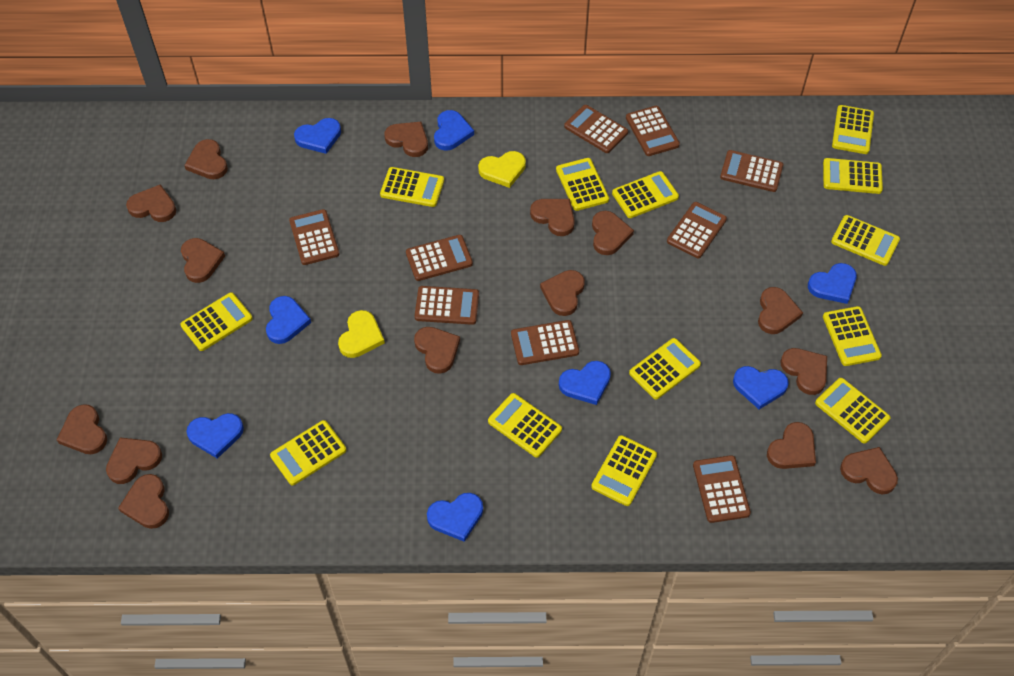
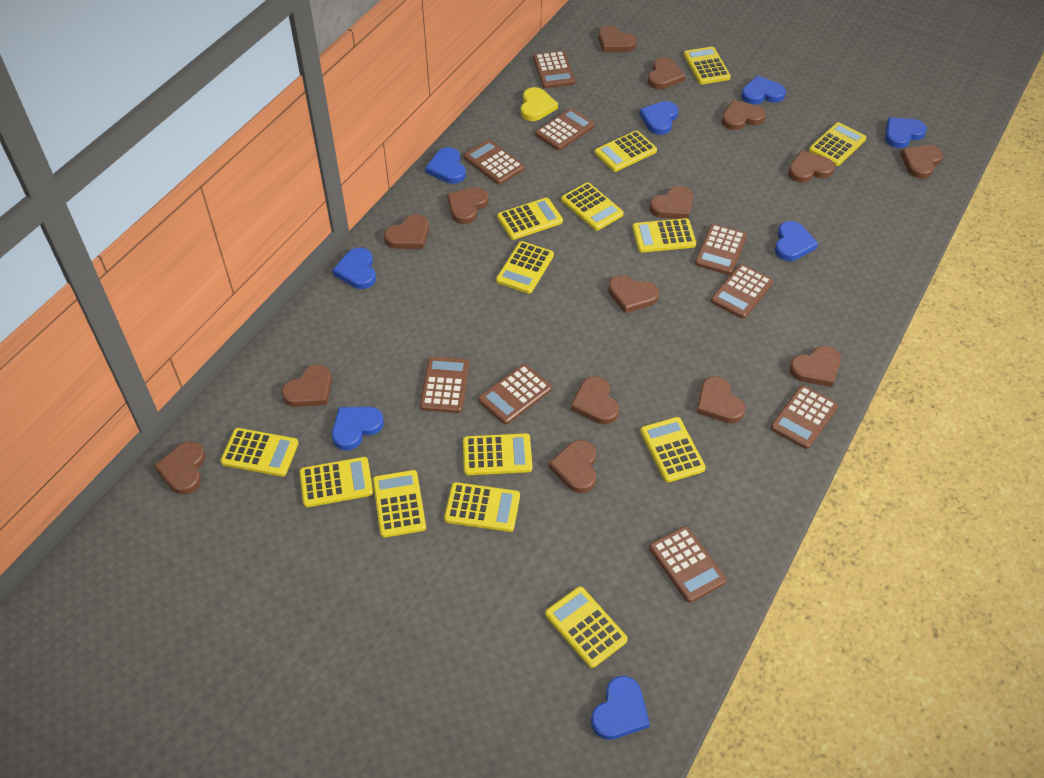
yellow calculator: [180,292,253,351] [270,420,346,485] [380,167,444,207] [488,393,562,458] [556,158,609,211] [591,435,657,506] [612,171,679,218] [629,338,701,399] [815,378,890,444] [823,158,883,194] [823,306,882,366] [831,215,900,266] [832,105,874,154] = 13 -> [220,428,298,477] [299,457,373,507] [373,470,426,538] [444,482,520,532] [463,433,532,475] [496,241,554,294] [497,198,563,240] [545,586,628,668] [561,182,624,231] [595,130,657,172] [632,218,696,253] [640,417,706,482] [684,47,731,84] [809,122,866,166] = 14
yellow heart: [338,310,385,358] [478,151,526,188] = 2 -> [521,87,558,121] = 1

